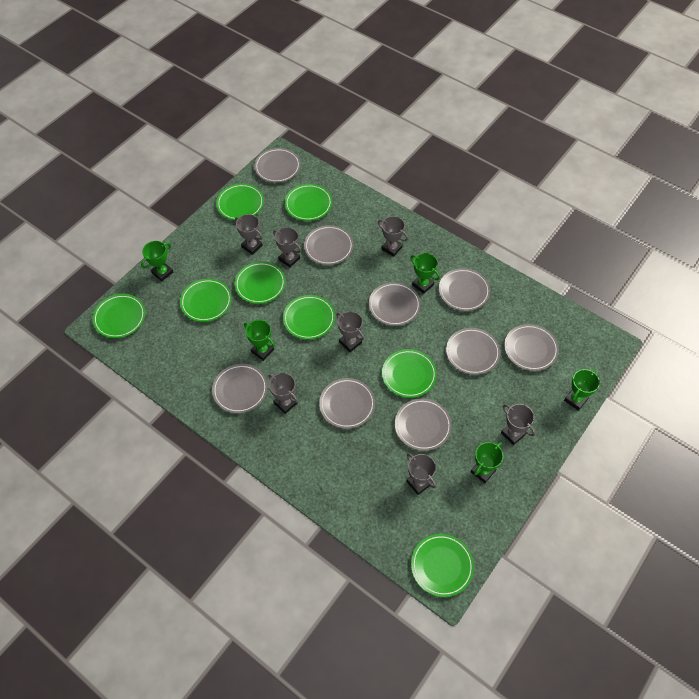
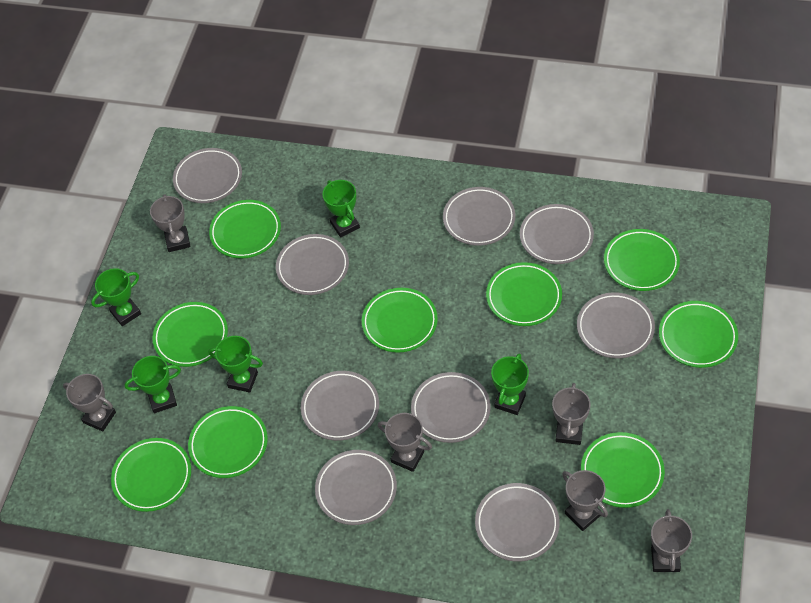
green plate: [92,294,145,338] [180,279,232,322] [216,184,264,220] [234,262,286,304] [283,295,335,340] [285,184,332,221] [382,349,437,398] [411,534,474,597] = 8 -> [111,438,191,512] [152,302,228,367] [188,406,268,478] [209,200,281,258] [362,288,438,353] [486,262,562,326] [581,432,665,508] [604,229,680,291] [659,301,738,368] = 9
grey trophy: [235,214,263,255] [269,373,298,414] [273,227,302,268] [336,311,365,352] [378,216,409,257] [407,453,436,495] [501,404,535,445] = 7 -> [63,374,116,432] [150,195,190,252] [378,413,432,472] [552,383,591,445] [562,470,608,531] [651,509,692,572] = 6

